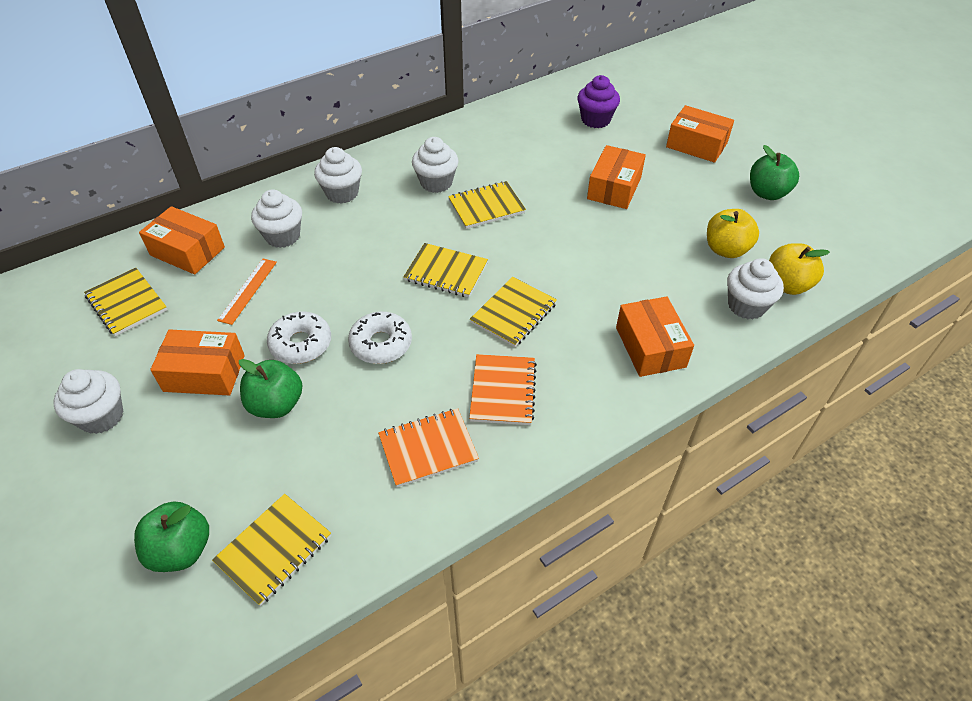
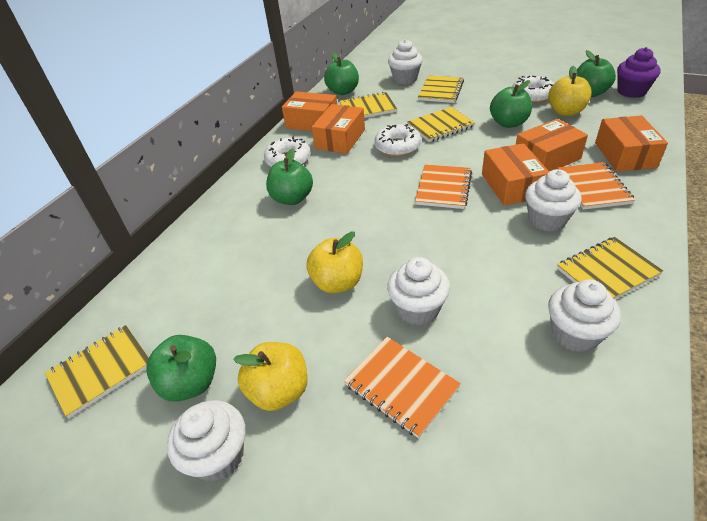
green apple: [134,501,209,572] [239,359,302,418] [750,145,799,200] = 3 -> [146,335,216,402] [266,148,313,205] [324,52,359,95] [490,80,532,128] [577,50,616,97] = 5
orange notebook: [378,408,479,487] [469,354,537,425] = 2 -> [344,337,461,438] [415,164,472,209] [558,162,635,210] = 3
orange ruler: [217,259,277,325] = 1 -> none = 0
white donut: [267,311,331,364] [348,312,412,364] = 2 -> [264,137,311,167] [374,124,421,157] [512,76,554,103] = 3
yellow apple: [707,209,759,258] [769,243,830,295] = 2 -> [233,342,307,411] [307,232,363,293] [548,66,592,116] = 3

